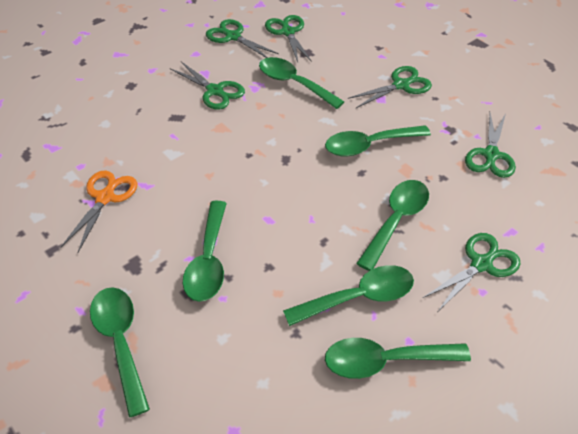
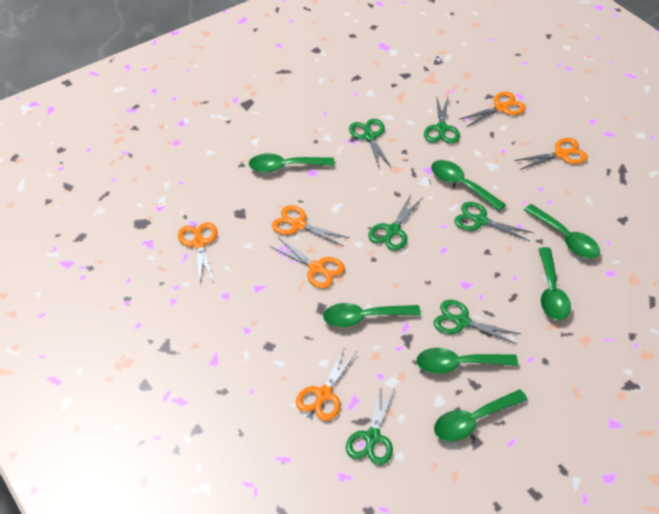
orange scissors: [60,170,137,252] = 1 -> [178,222,218,283] [270,237,345,288] [272,205,350,246] [296,347,358,421] [459,92,526,127] [514,138,588,170] = 6

